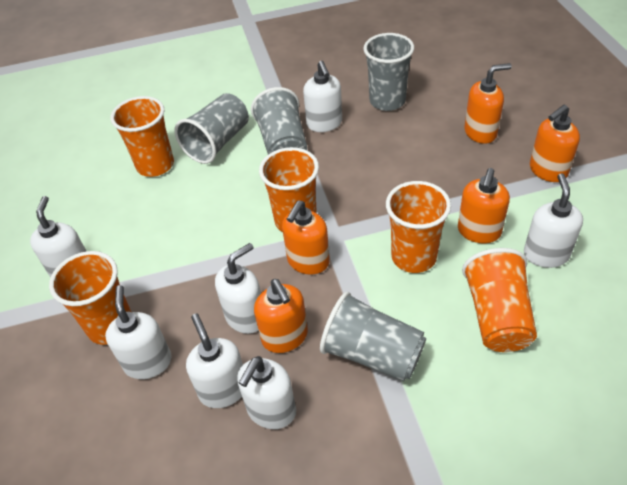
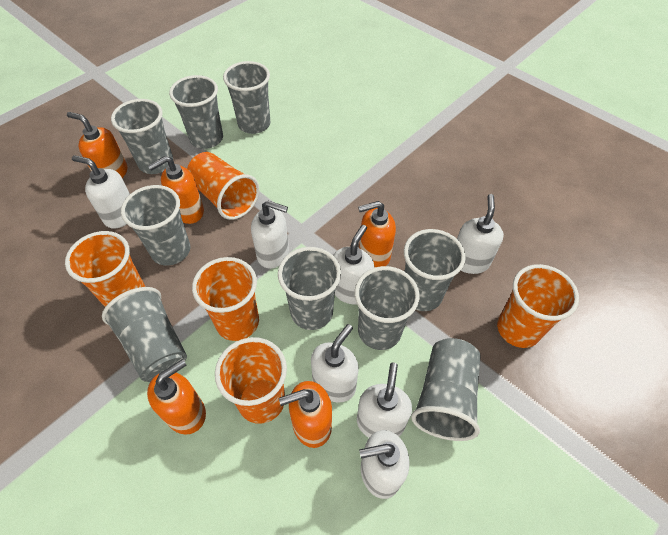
grey cup: [175,93,249,164] [251,87,307,154] [320,292,426,382] [363,33,414,111] = 4 -> [102,287,187,382] [111,99,173,174] [121,185,190,266] [169,75,223,149] [223,61,270,134] [278,247,341,330] [355,266,420,350] [404,229,466,311] [411,338,481,441] = 9

